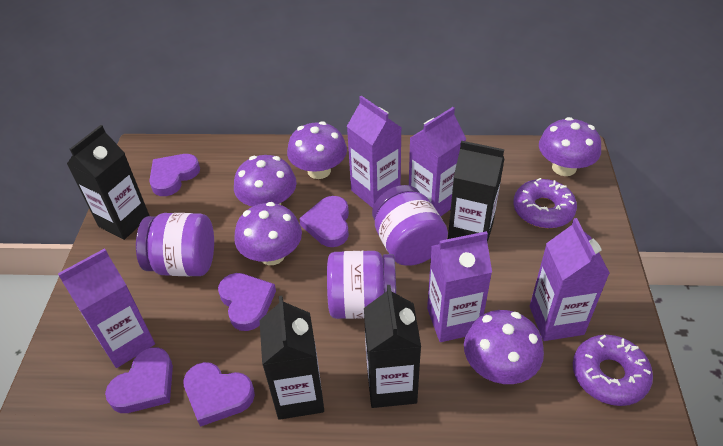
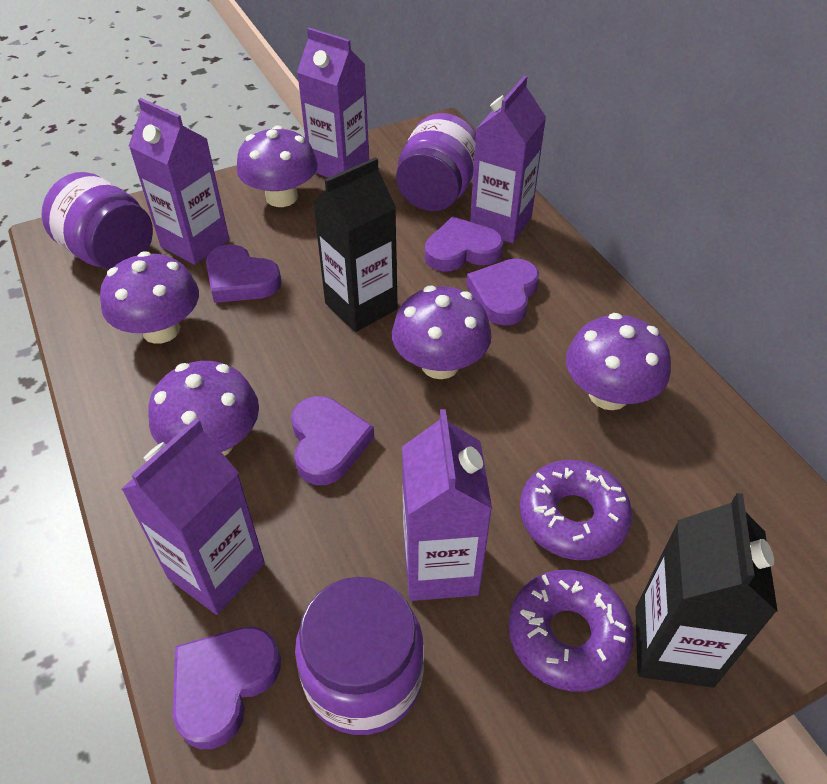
black carton: [67,125,150,240] [259,296,324,420] [364,285,421,408] [448,141,504,243] = 4 -> [313,157,398,332] [635,493,778,688] = 2

